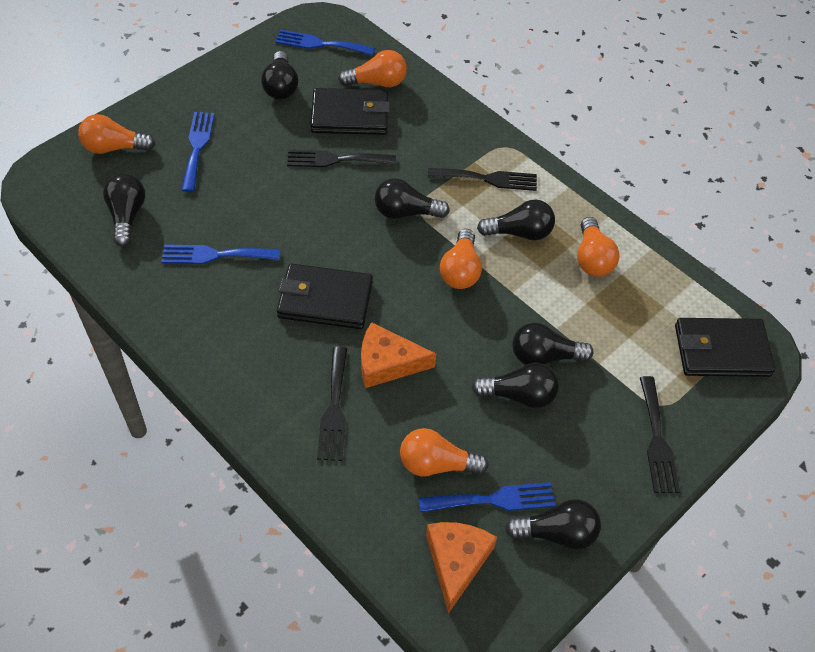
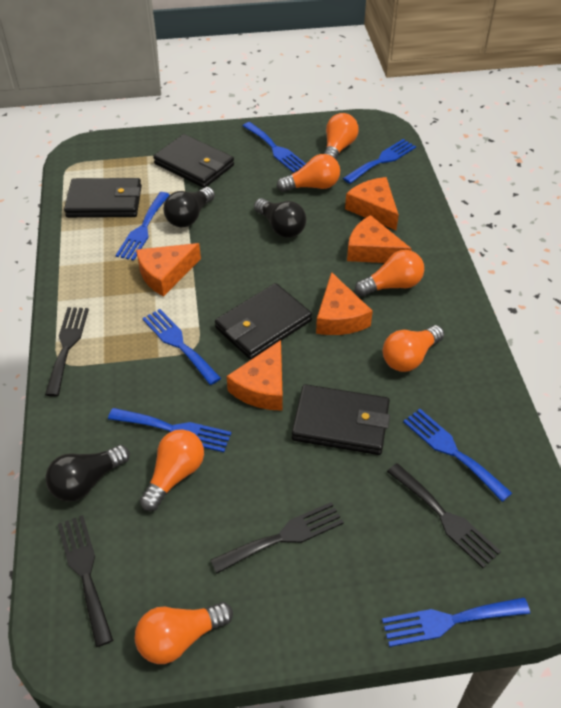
black light bulb: [103,173,145,247] [261,51,298,100] [375,178,450,219] [472,363,559,408] [477,199,555,240] [505,499,601,550] [512,322,594,365] = 7 -> [45,445,130,502] [163,187,215,227] [254,198,306,238] = 3
black wallet: [277,264,373,329] [311,88,390,135] [675,318,775,377] = 3 -> [64,178,142,218] [153,134,234,188] [215,283,312,360] [292,384,390,455] = 4
blue fork: [162,245,280,264] [182,112,215,192] [275,30,375,56] [419,482,556,512] = 4 -> [108,408,231,452] [115,192,170,261] [142,309,221,385] [243,122,306,173] [343,139,416,184] [382,597,530,647] [403,409,512,502] = 7
orange cheese: [361,322,436,388] [426,522,497,614] = 2 -> [136,243,201,297] [227,340,283,411] [316,272,373,335] [345,177,399,230] [347,215,412,263] = 5
orange light bulb: [78,114,155,154] [338,50,407,87] [400,428,489,477] [440,229,482,289] [577,217,620,277] = 5 -> [135,602,233,664] [140,429,204,511] [277,154,340,192] [324,113,359,159] [355,250,424,297] [383,325,444,372] = 6

